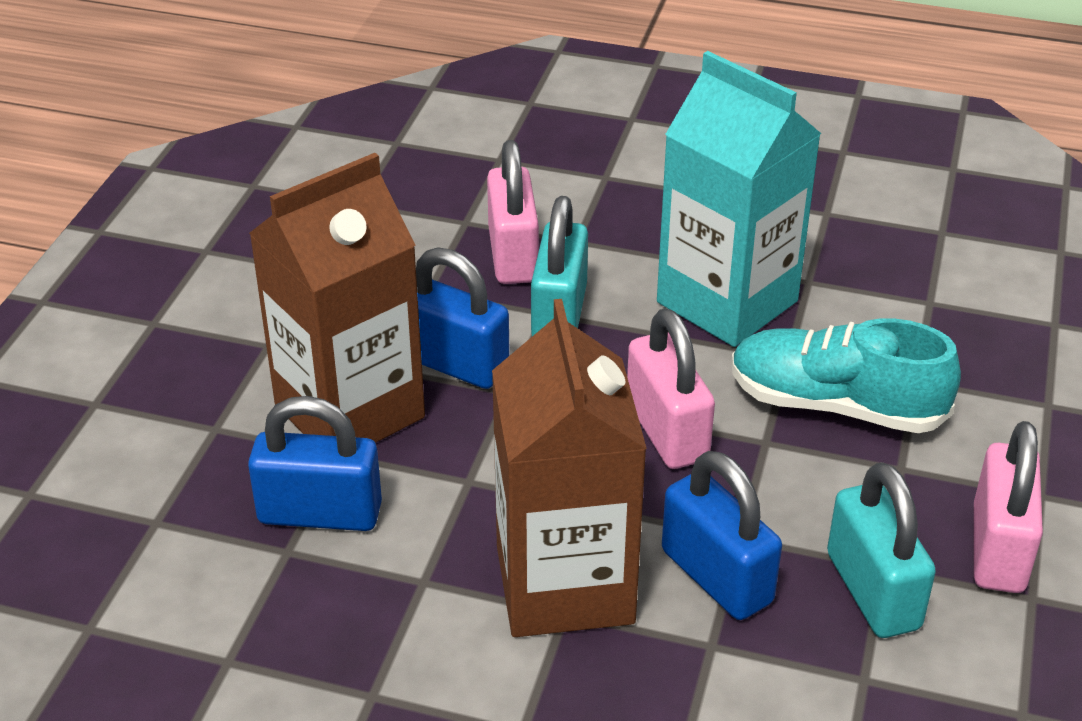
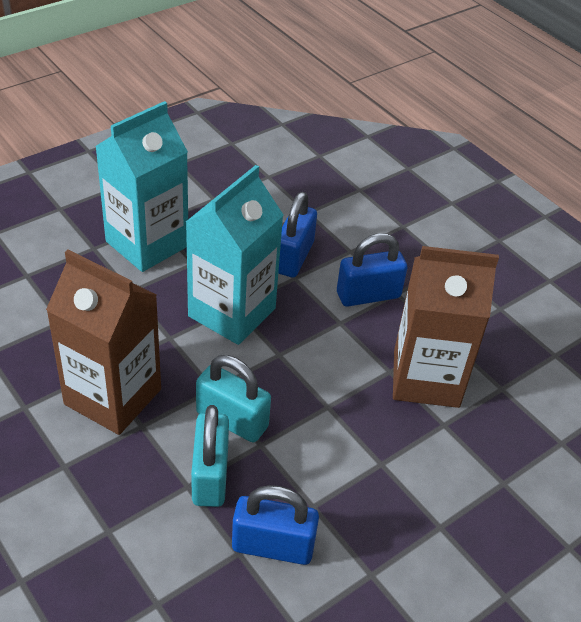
pink padlock: [487,140,539,284] [627,308,715,469] [974,421,1043,593] = 3 -> none = 0
turquoise carton: [657,51,821,347] = 1 -> [95,101,188,272] [186,165,283,345] = 2
turquoise shoe: [731,318,961,433] = 1 -> none = 0

